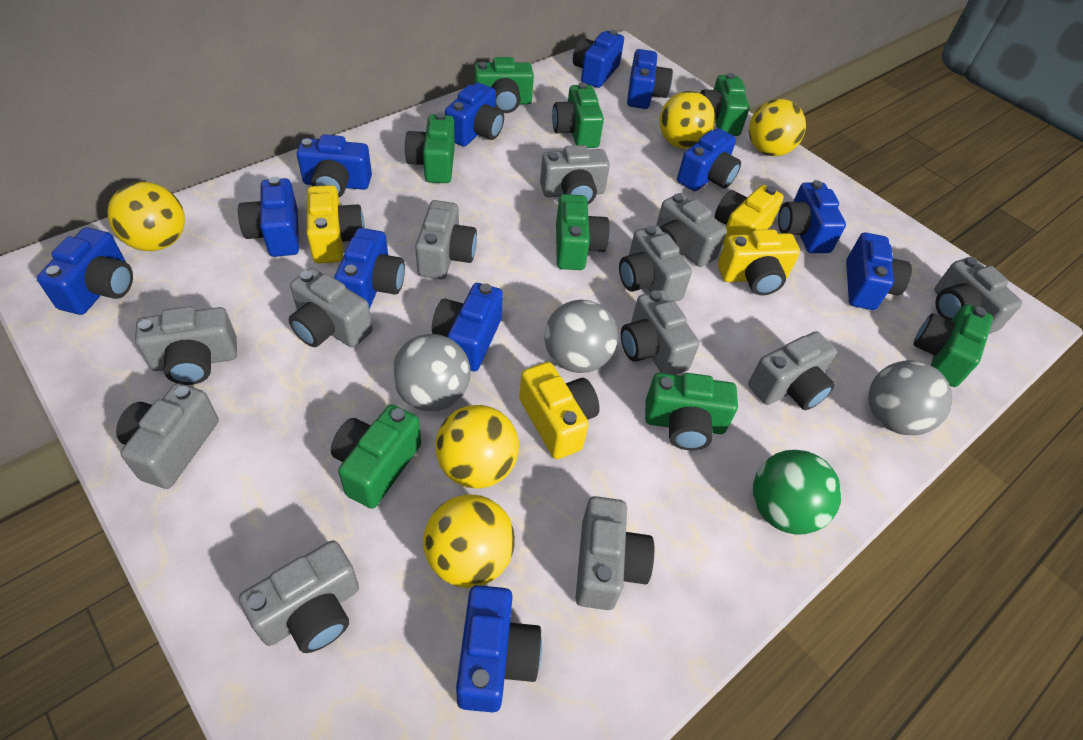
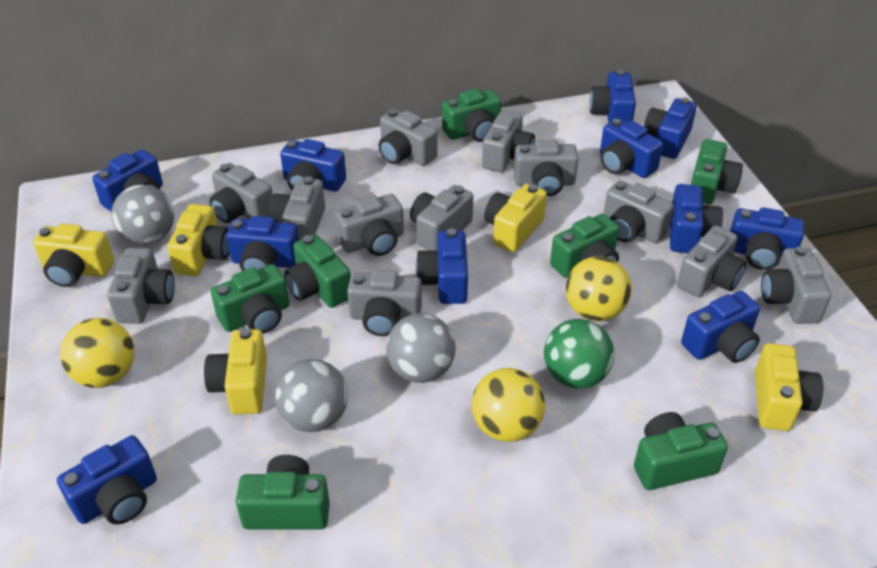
blue camera: [37,228,133,315] [238,177,299,257] [297,134,372,197] [334,228,405,309] [432,283,503,371] [445,82,504,147] [456,585,542,713] [573,30,624,88] [627,49,673,109] [677,128,741,191] [778,180,846,253] [846,232,912,310] = 12 -> [57,435,157,524] [92,150,163,211] [227,216,299,271] [280,139,346,192] [416,228,468,304] [589,70,636,123] [600,118,663,178] [644,97,697,159] [670,184,723,253] [681,291,760,363] [730,207,804,270] = 11
green camera: [331,404,421,509] [405,112,455,183] [474,57,534,113] [552,82,604,148] [556,194,610,270] [645,373,738,450] [700,73,750,136] [913,305,993,387] = 8 -> [211,264,290,334] [236,455,330,529] [284,234,351,308] [442,89,501,142] [550,214,619,278] [634,412,728,490] [691,139,743,204] = 7
yellow ball: [107,182,185,251] [423,494,515,588] [435,405,519,489] [660,91,715,149] [749,99,806,156] = 5 -> [60,318,134,388] [472,368,545,442] [566,256,632,321] = 3
yellow camera: [307,185,365,264] [519,362,600,459] [715,185,784,245] [718,229,800,295] = 4 -> [33,224,114,287] [167,204,230,276] [204,328,267,414] [484,184,547,253] [755,343,823,431] = 5

